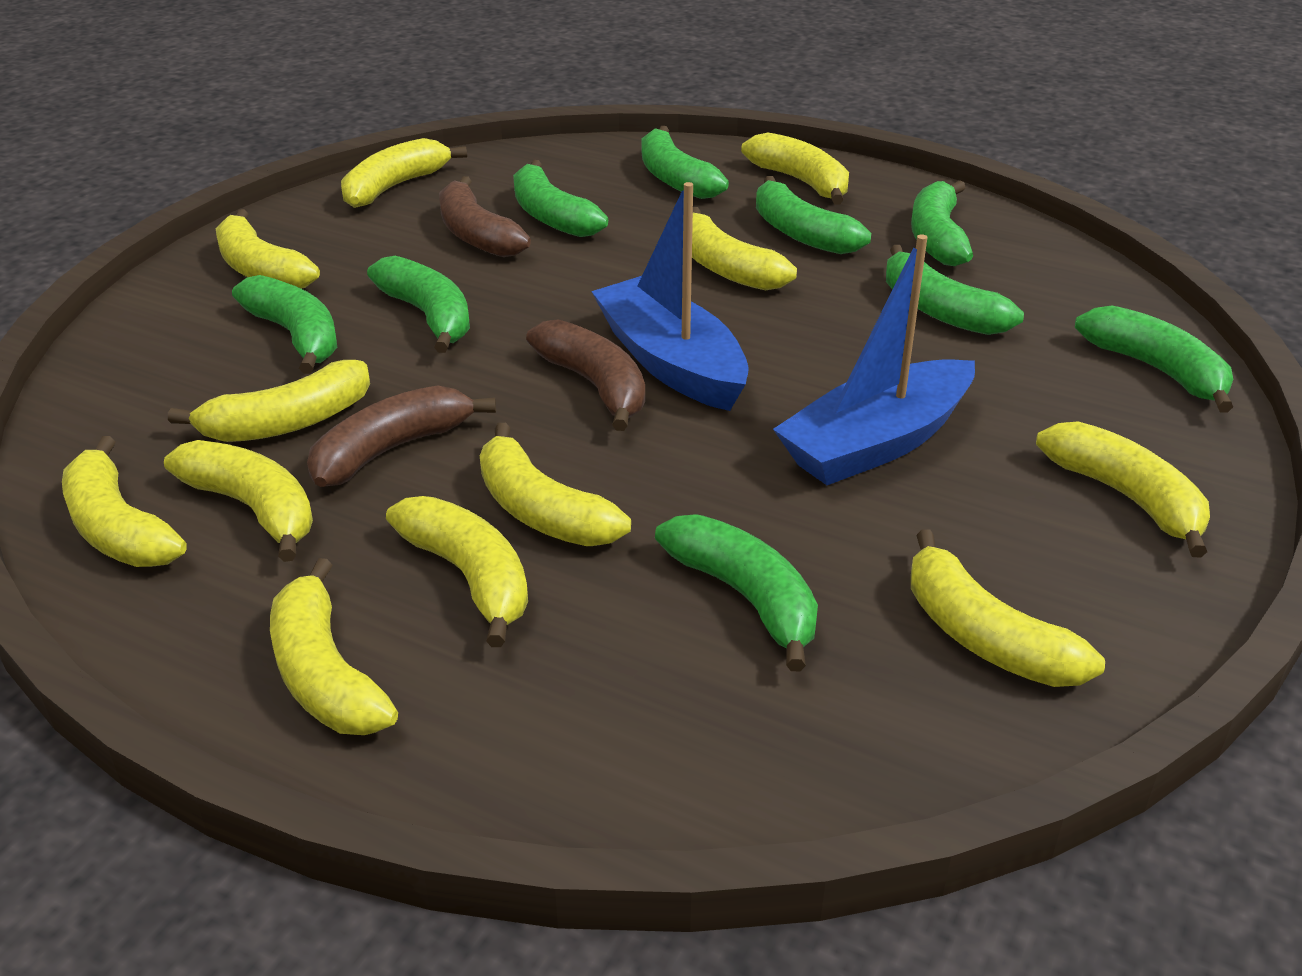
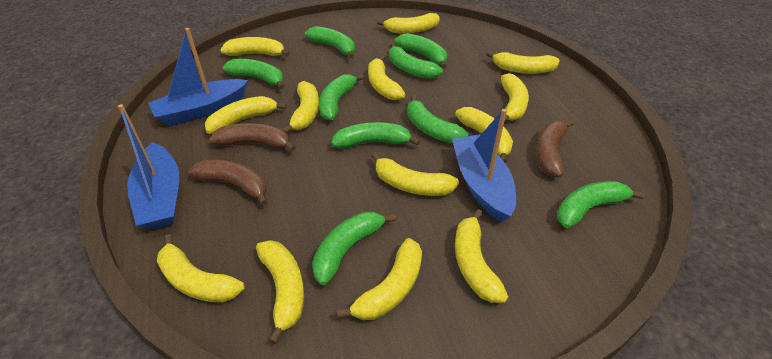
blue boat: [591,182,749,411] [773,234,975,485] = 2 -> [118,104,179,230] [148,28,248,126] [452,109,516,222] = 3
yellow banana: [62,436,187,567] [164,440,313,562] [168,360,370,442] [216,209,320,289] [270,558,398,735] [341,138,467,208] [386,496,528,647] [480,423,631,546] [692,207,797,290] [741,133,849,204] [911,529,1105,687] [1036,421,1210,558] = 12 -> [157,234,244,303] [205,96,286,134] [220,37,290,56] [256,240,304,344] [283,81,319,133] [336,238,422,320] [368,55,405,100] [371,152,459,196] [377,13,440,34] [455,107,513,163] [455,209,508,303] [486,51,560,74] [501,73,529,122] = 13

